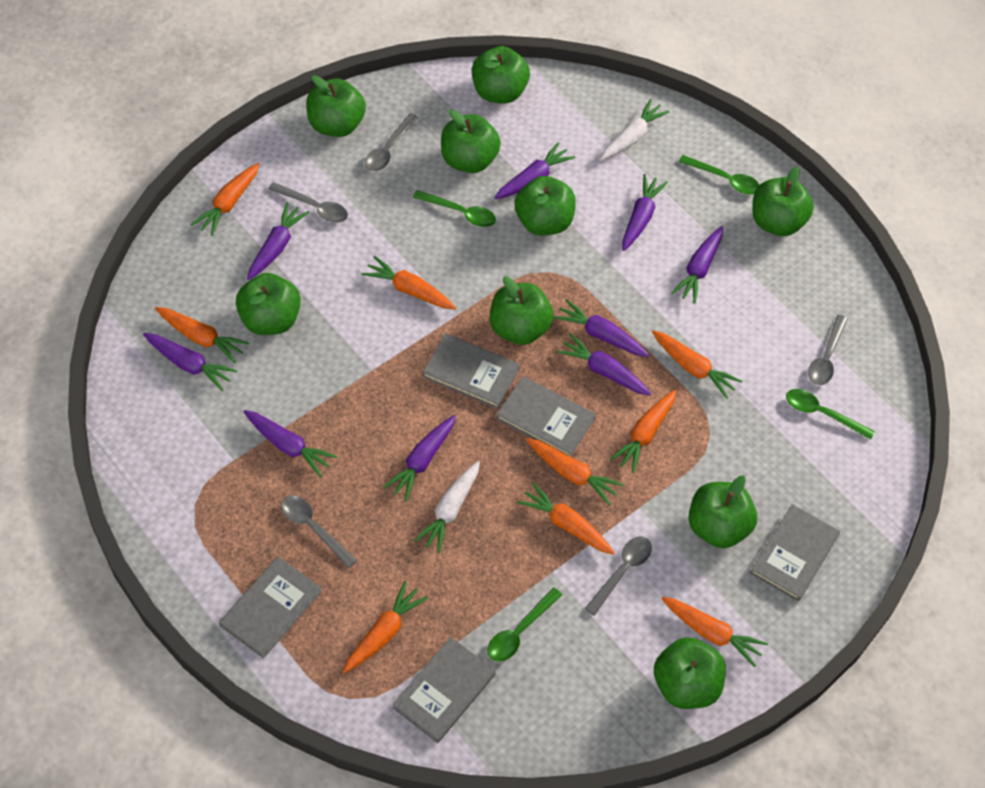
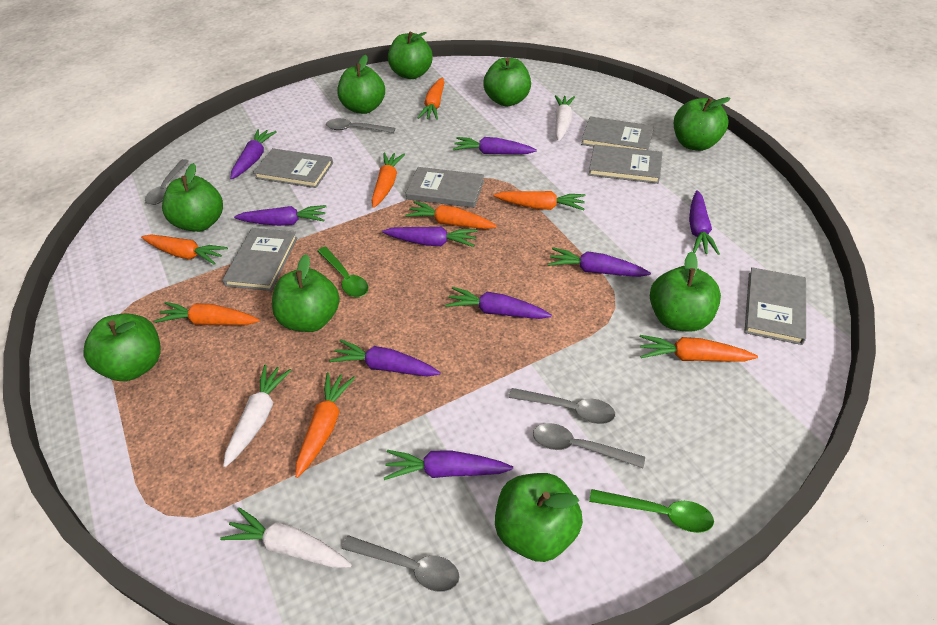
green spoon: [413,190,496,227] [487,587,562,662] [679,155,759,195] [786,389,875,440] = 4 -> [318,247,368,297] [589,489,714,533] = 2
grey book: [219,557,322,659] [392,637,496,743] [423,333,520,409] [496,376,596,457] [750,504,840,602] = 5 -> [222,228,297,291] [253,148,333,188] [406,167,484,208] [581,116,654,150] [589,145,662,184] [744,267,806,345] = 6
orange carrot: [155,307,249,363] [191,163,260,236] [343,581,428,673] [361,256,456,309] [517,482,615,555] [526,438,624,505] [610,390,676,473] [652,330,742,399] [661,597,768,667] = 9 -> [141,234,228,265] [154,302,260,325] [295,372,355,478] [372,152,405,208] [405,201,497,229] [418,77,445,120] [494,191,585,210] [640,335,758,361] = 8
white carrot: [414,461,480,553] [600,99,670,160] = 2 -> [220,507,352,568] [223,365,292,467] [555,95,575,141] = 3

